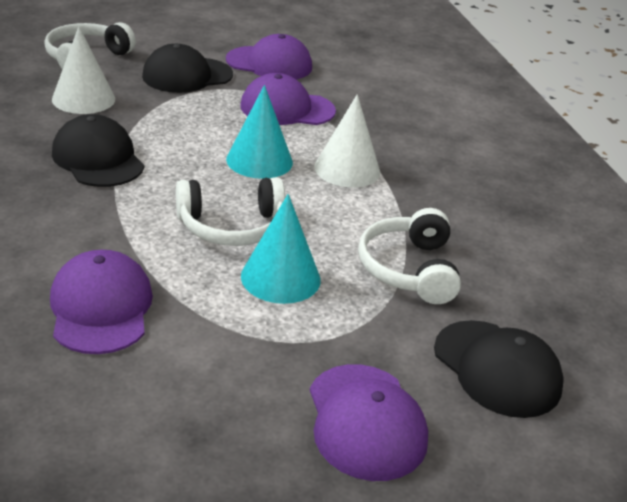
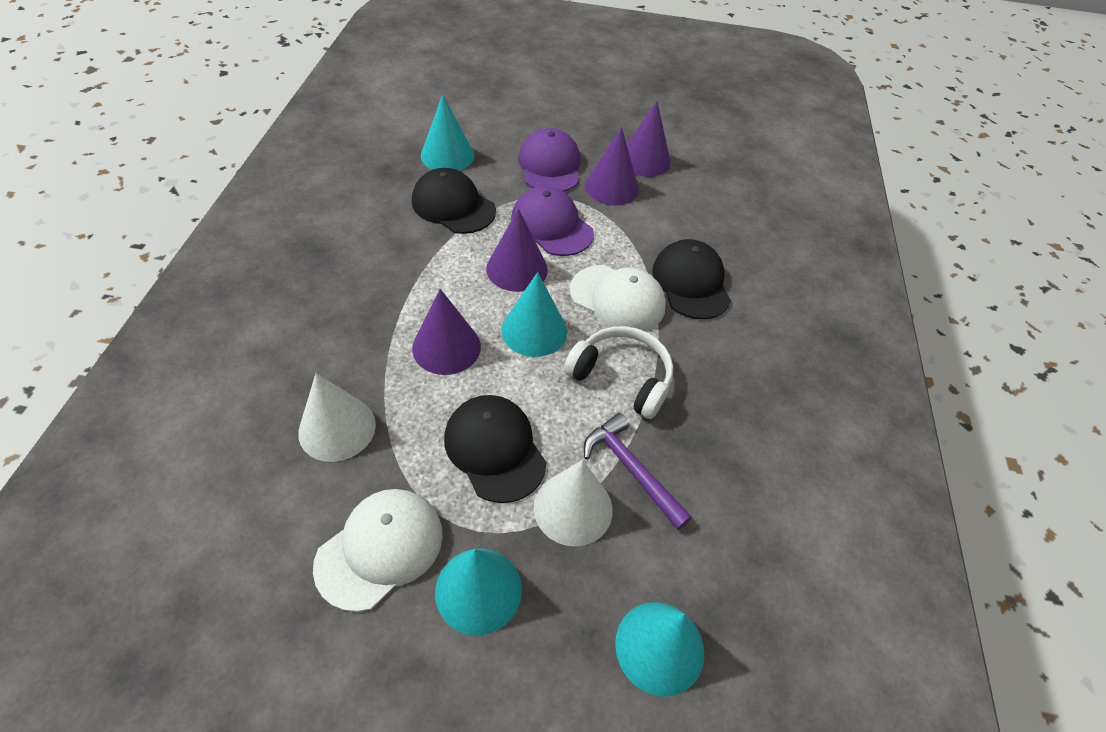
purple cap: [50,250,153,354] [226,34,312,79] [241,73,336,125] [310,364,428,481] = 4 -> [511,186,594,256] [518,128,581,192] = 2
purple cone: none = 0 -> [412,289,481,375] [486,209,548,292] [585,127,639,205] [627,101,671,177] = 4
purple hammer: none = 0 -> [584,413,692,530] = 1
turquoise cone: [226,85,293,179] [241,194,321,304] = 2 -> [421,94,474,171] [435,548,522,635] [501,272,567,357] [615,602,704,697] = 4
white cap: none = 0 -> [313,489,443,612] [570,265,666,331] = 2
white headphones: [44,22,136,70] [176,177,285,246] [358,208,461,304] = 3 -> [564,326,673,419] = 1

